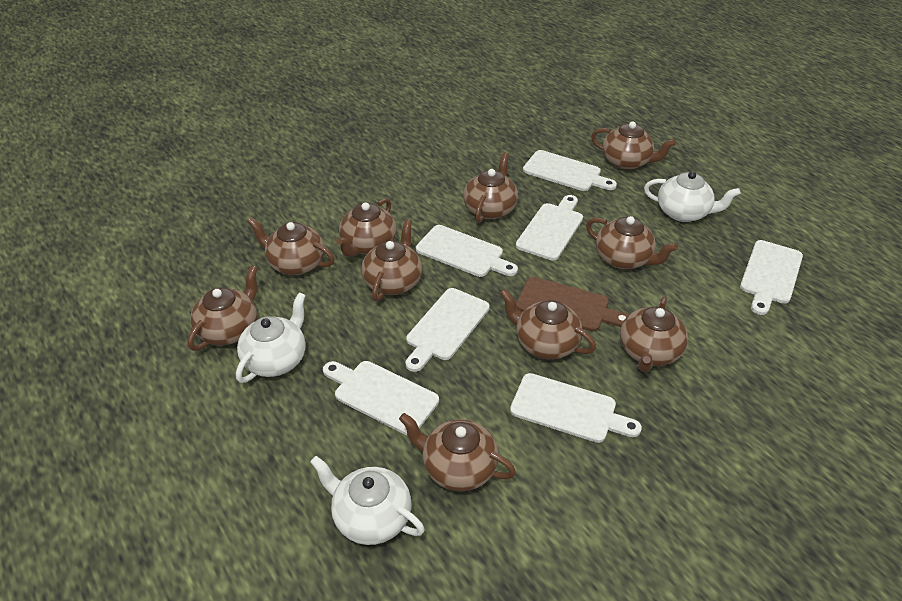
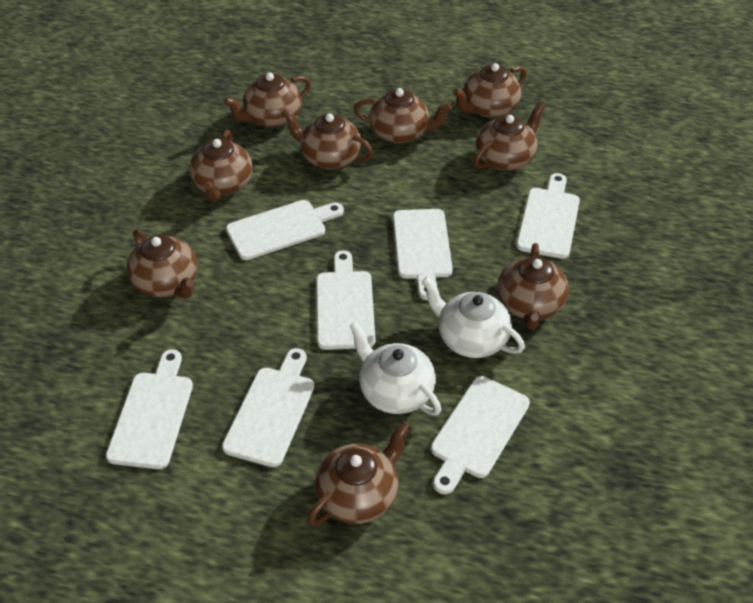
brown cutting board: [516,277,628,332] = 1 -> none = 0
brown teapot: [187,265,258,351] [247,217,335,275] [336,198,397,257] [361,219,422,301] [399,413,516,491] [464,153,518,223] [500,289,596,359] [586,216,678,269] [591,122,676,170] [620,296,688,373] = 10 -> [127,229,197,299] [189,130,253,201] [224,72,311,127] [282,108,374,170] [308,421,410,526] [354,88,452,144] [453,63,527,118] [474,101,546,171] [497,243,569,330] = 9
white teapot: [236,292,306,383] [310,456,425,545] [644,171,741,222] = 3 -> [350,322,441,415] [422,276,525,358] = 2

